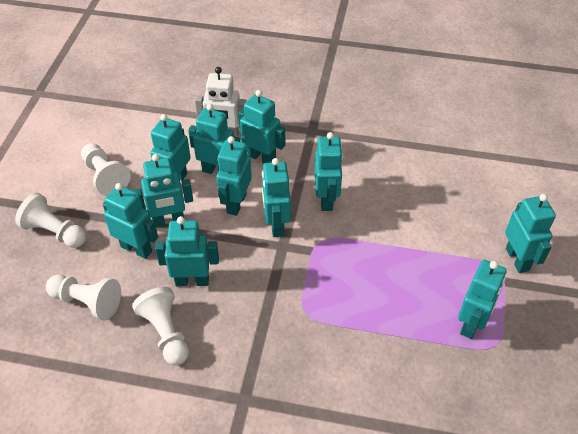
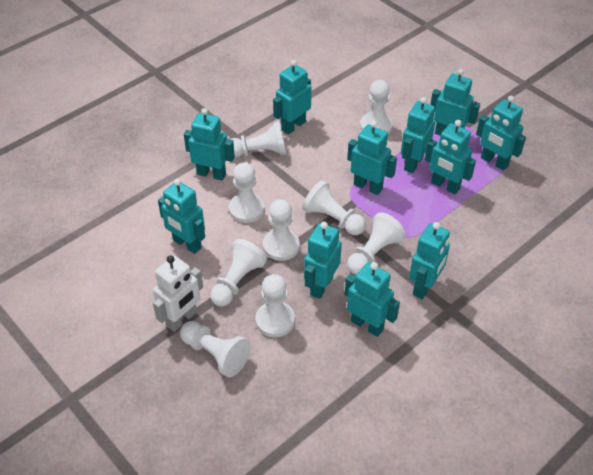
white pawn: [15,193,86,248] [46,275,121,321] [81,143,130,196] [132,287,189,365] = 4 -> [180,321,251,377] [210,239,267,307] [229,162,264,223] [230,121,287,158] [256,274,295,337] [263,199,300,261] [302,180,366,235] [347,212,406,275] [360,80,393,134] = 9

